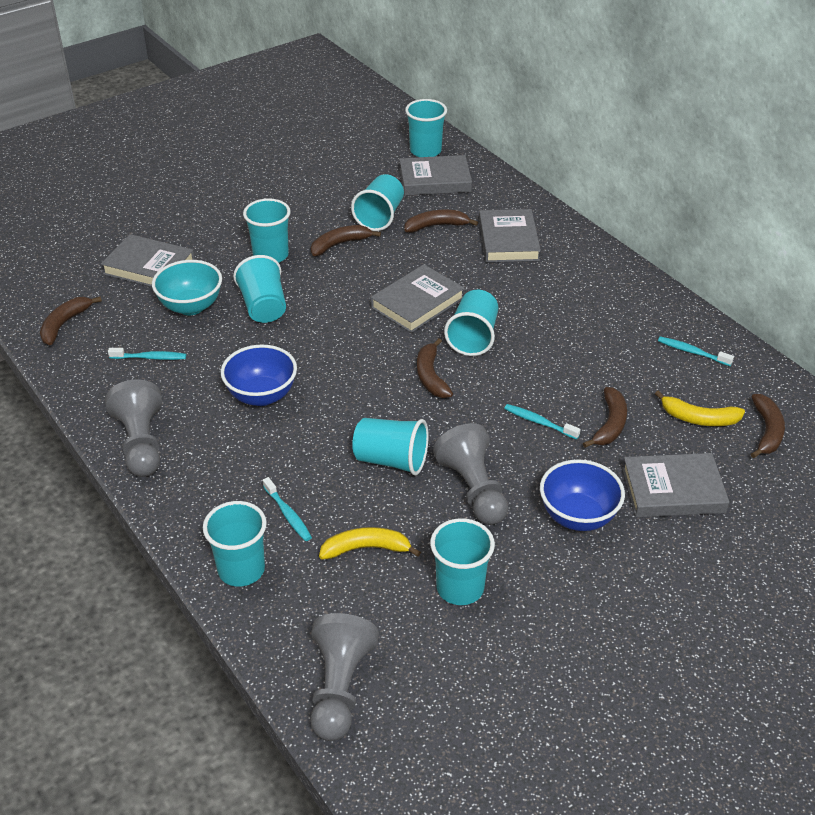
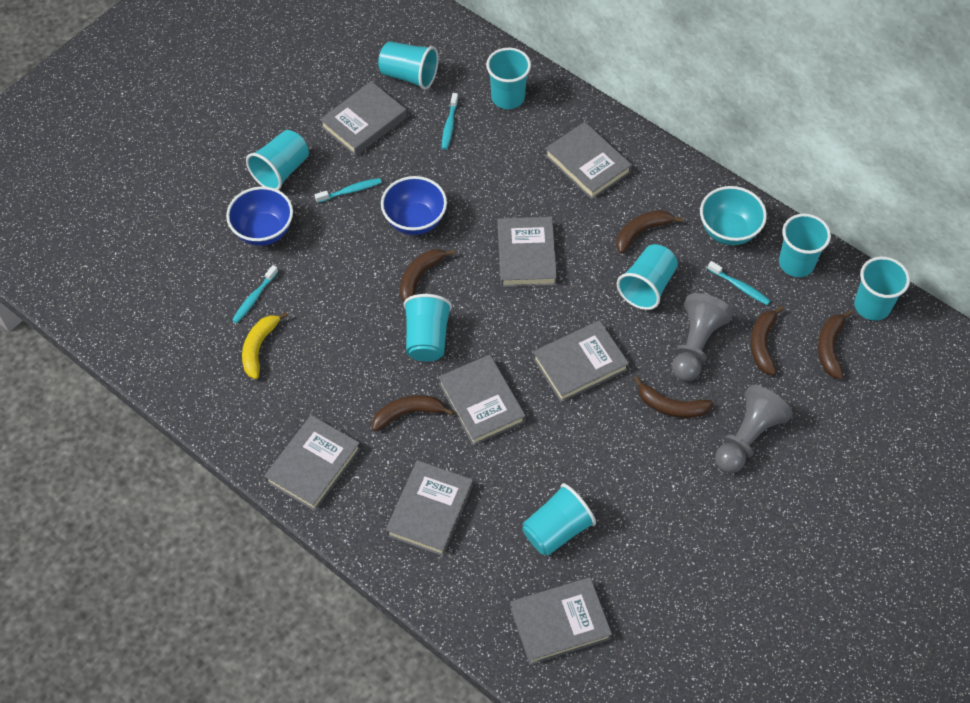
grey book: [101,234,195,287] [371,264,465,333] [399,155,472,196] [479,209,541,262] [622,453,729,517] = 5 -> [264,415,361,511] [320,81,407,156] [386,460,473,556] [438,355,526,446] [497,217,557,287] [510,577,612,665] [533,320,629,402] [545,122,632,200] = 8
grey pawn: [105,379,162,477] [310,613,379,741] [433,423,508,525] = 3 -> [672,293,733,381] [715,385,793,473] = 2
yellow banana: [319,527,421,560] [655,391,745,426] = 2 -> [242,312,288,379] = 1

